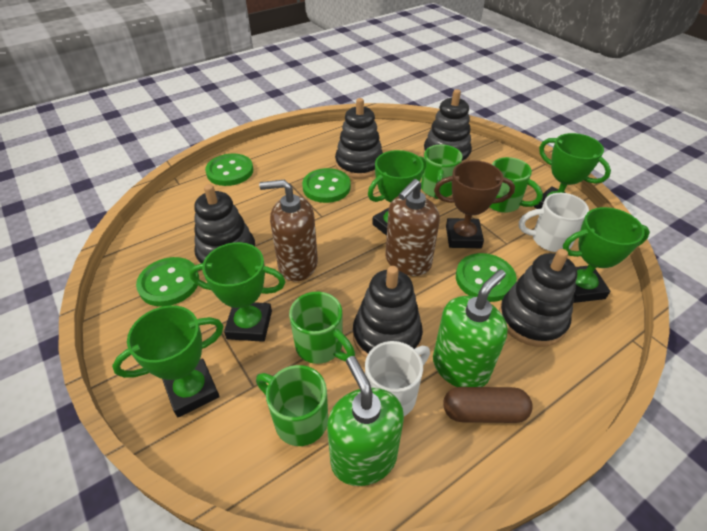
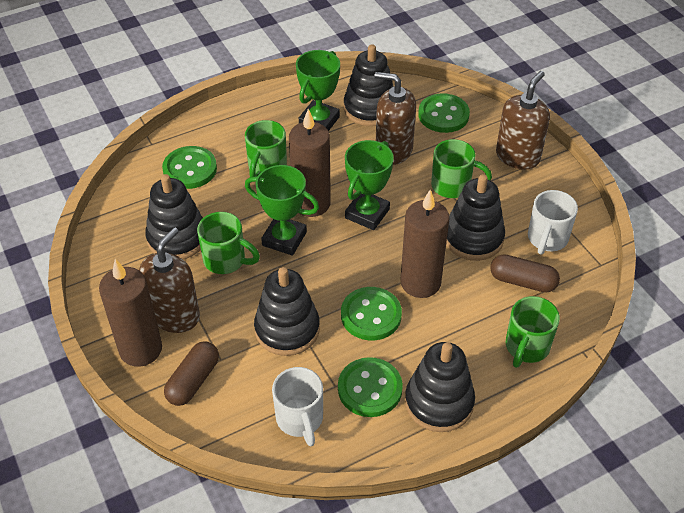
brown candle: none = 0 -> [99,259,162,367] [289,109,331,217] [400,190,450,298] = 3
brown capsule: [443,387,533,423] = 1 -> [164,341,219,406] [490,254,560,293] = 2
brown soap dispenser: [259,180,318,282] [385,179,440,276] = 2 -> [139,227,200,333] [375,72,416,165] [496,71,550,170] = 3
brown trophy: [434,160,515,248] = 1 -> none = 0
green soap dispenser: [327,356,404,486] [433,269,508,387] = 2 -> none = 0
green trophy: [112,305,224,417] [189,242,285,342] [368,150,426,236] [534,133,611,209] [563,207,650,303] = 5 -> [245,165,319,256] [296,50,340,131] [345,140,394,230] = 3

